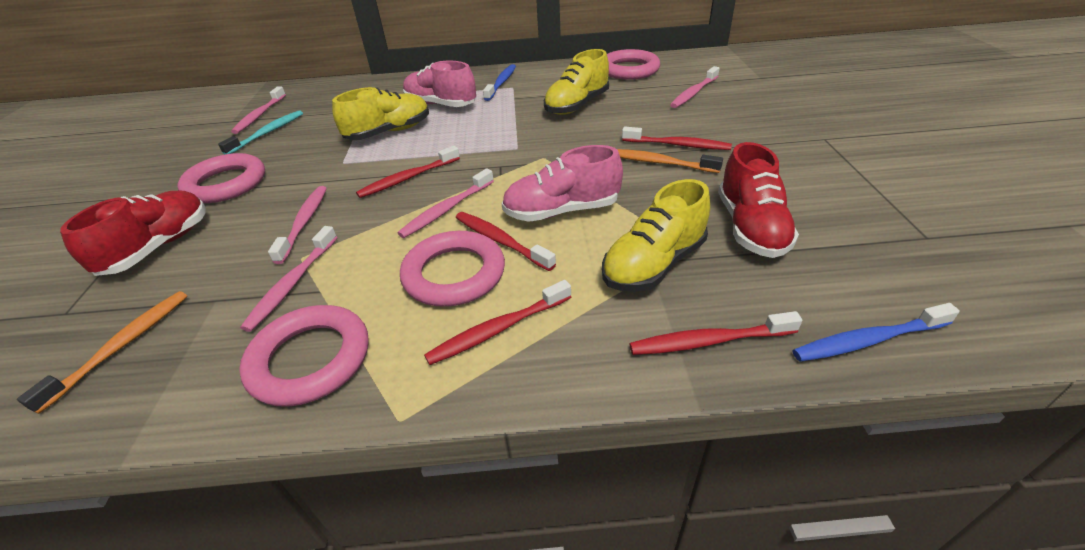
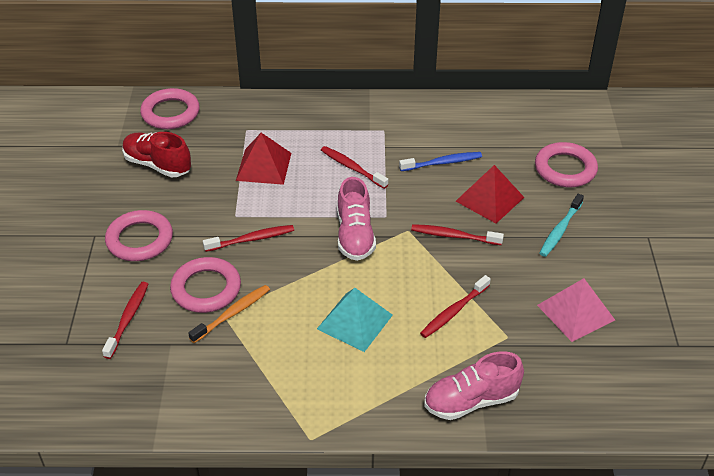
blue toothbrush: [483,64,516,101] [792,303,960,362] = 2 -> [399,152,482,171] = 1
orange toothbrush: [17,291,187,414] [617,149,723,173] = 2 -> [188,285,270,343] = 1
pink pyramid: none = 0 -> [537,278,615,342] = 1
pink toothbrush: [231,86,286,134] [240,226,337,332] [268,186,327,264] [397,168,494,238] [670,66,720,108] = 5 -> none = 0
red pyramid: none = 0 -> [236,133,291,185] [456,165,525,223] = 2
red shoe: [60,191,206,276] [718,142,799,258] = 2 -> [122,132,191,177] = 1
turquoise pyramid: none = 0 -> [317,288,393,352] = 1
yellow shoe: [332,87,429,140] [544,49,609,115] [602,179,710,292] = 3 -> none = 0

